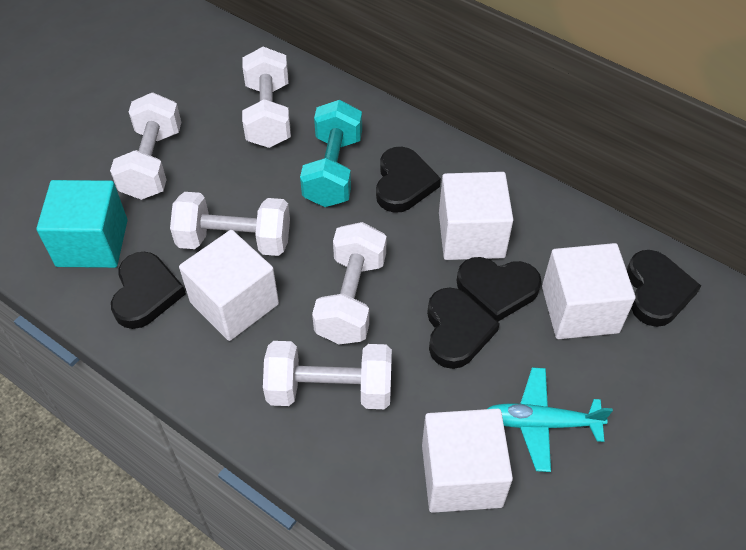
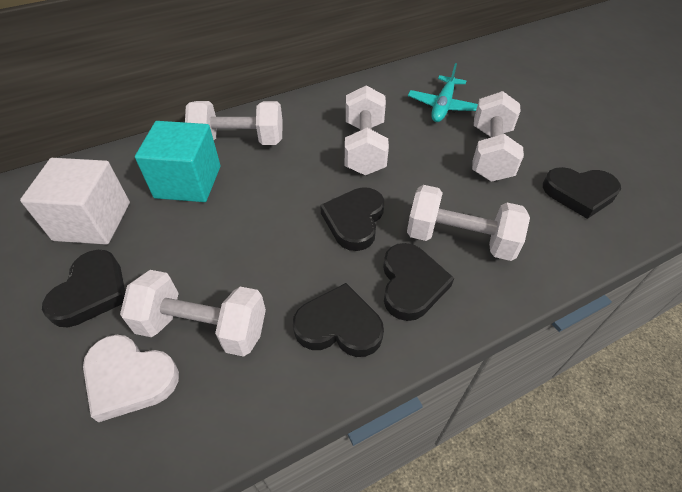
turquoise dumbbell: [300,100,362,207] = 1 -> none = 0
white cube: [179,230,279,341] [422,409,513,513] [439,172,513,260] [542,243,635,339] = 4 -> [20,158,130,245] = 1
white heart: none = 0 -> [83,335,179,422] = 1

